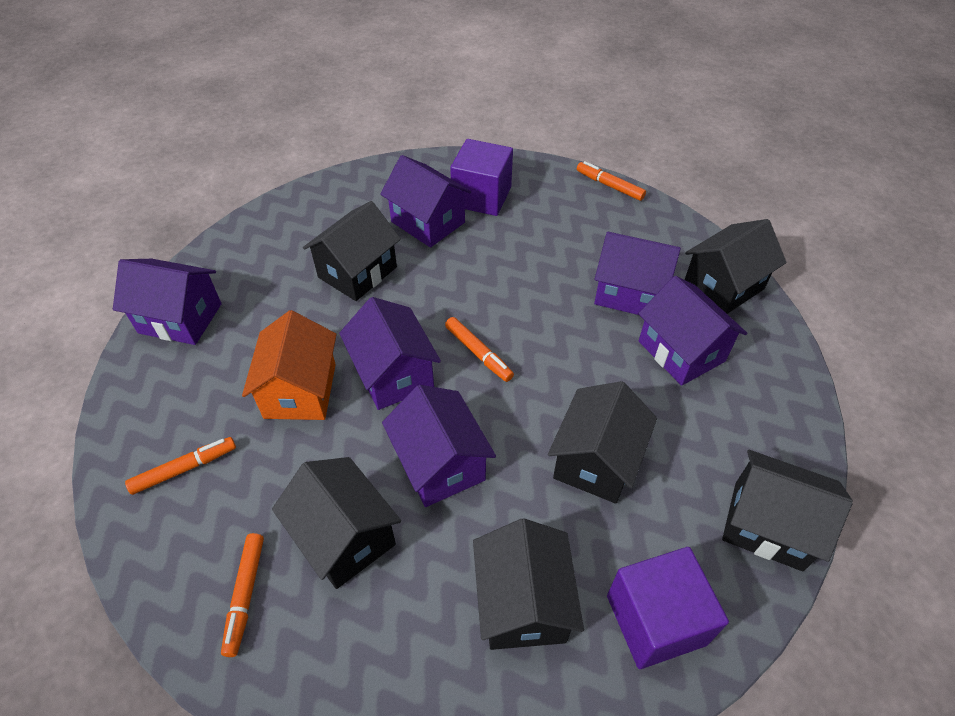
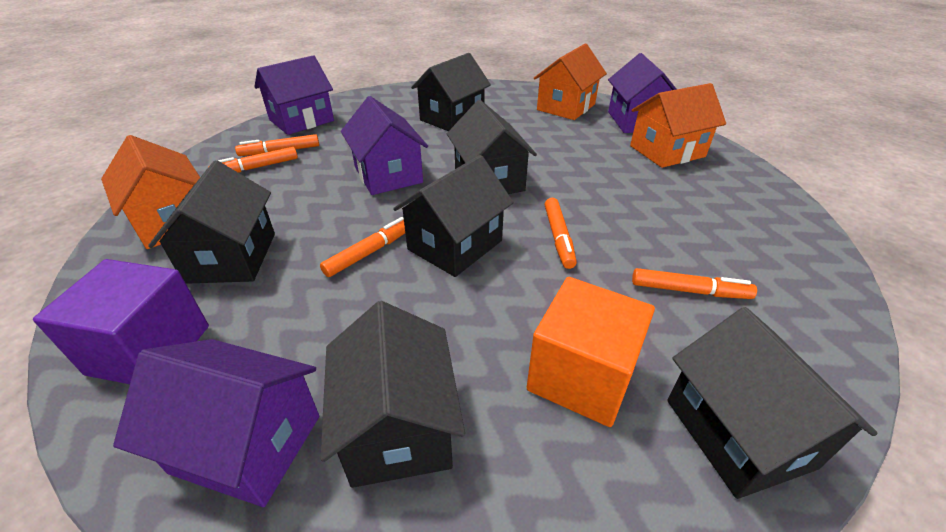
orange cube: none = 0 -> [527,277,655,427] = 1
orange house: [242,310,337,420] = 1 -> [101,135,200,249] [534,44,607,120] [630,83,726,168] = 3
orange marker: [125,437,236,495] [221,533,264,657] [445,317,514,382] [577,161,646,201] = 4 -> [208,147,298,173] [235,134,319,156] [320,217,405,277] [545,198,577,269] [632,268,757,299] = 5
purple cube: [450,139,513,216] [607,547,729,669] = 2 -> [33,259,209,384] = 1
purple house: [113,259,222,345] [339,297,441,410] [380,155,471,248] [382,385,496,507] [594,232,681,315] [638,276,747,386] = 6 -> [113,339,319,507] [254,55,334,135] [341,96,428,195] [608,53,676,133] = 4

